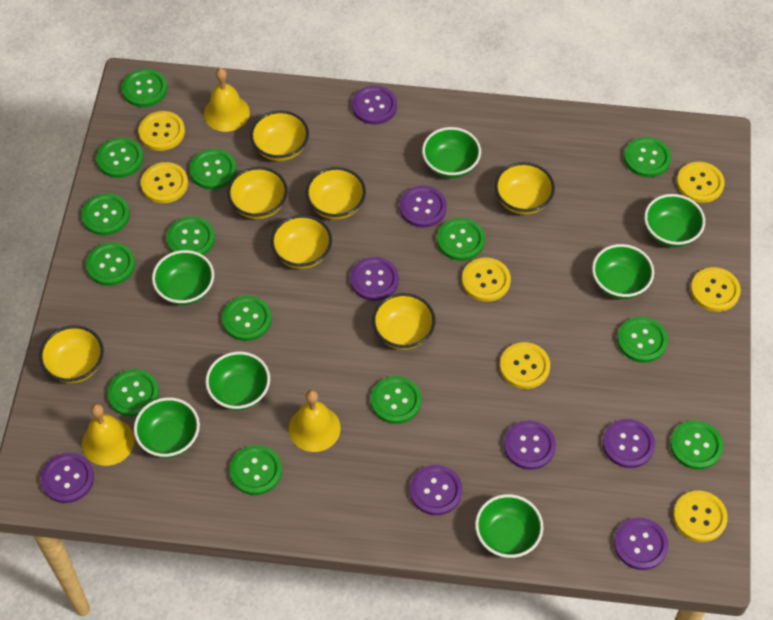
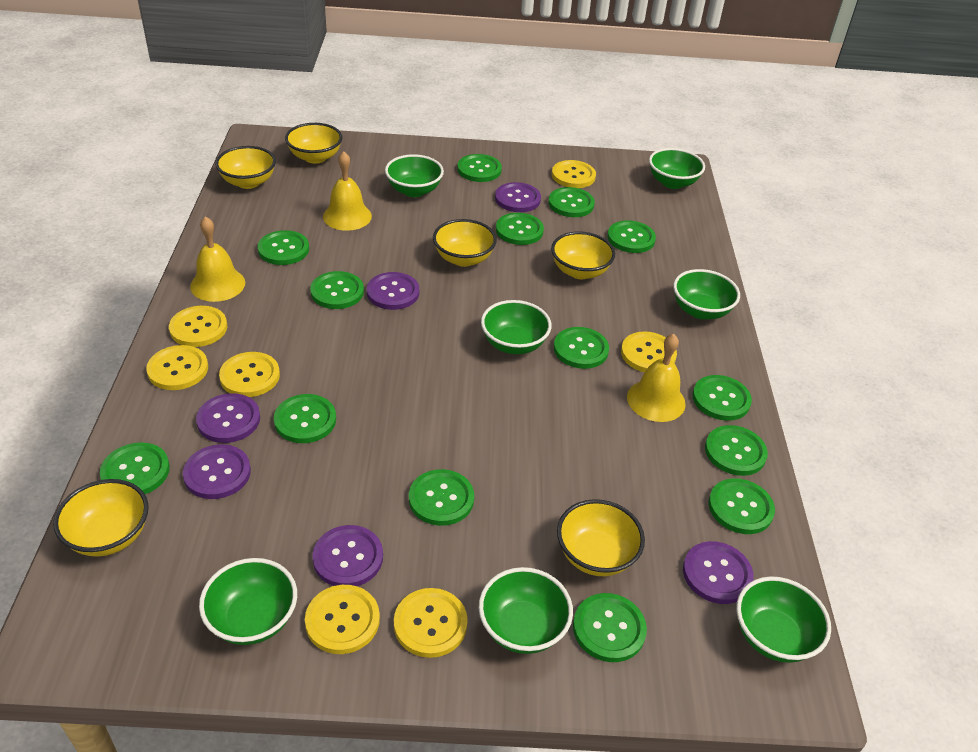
purple button: [41,453,94,503] [350,257,399,301] [352,85,397,124] [399,185,447,228] [410,465,462,515] [504,420,556,470] [603,419,655,468] [614,518,668,570] = 8 -> [183,444,251,499] [196,393,260,443] [312,525,383,586] [367,272,419,310] [495,182,541,212] [683,541,754,604] = 6
yellow bowl: [39,325,104,383] [227,167,288,219] [250,110,309,161] [271,215,332,269] [306,167,366,220] [372,293,435,350] [495,162,555,215] = 7 -> [53,479,149,557] [215,146,276,189] [285,123,342,164] [433,219,497,267] [551,231,615,279] [557,499,645,576] = 6

